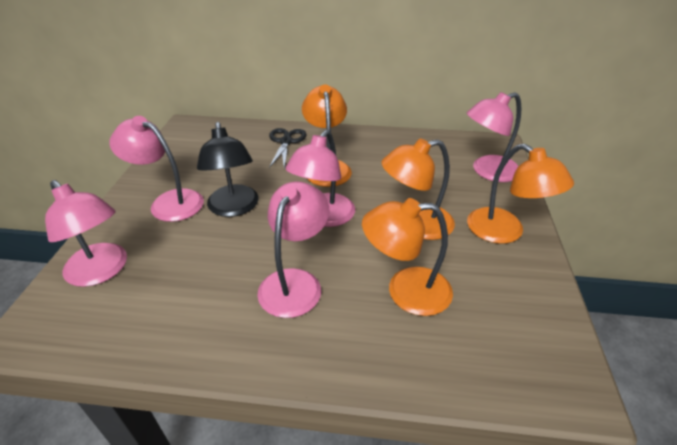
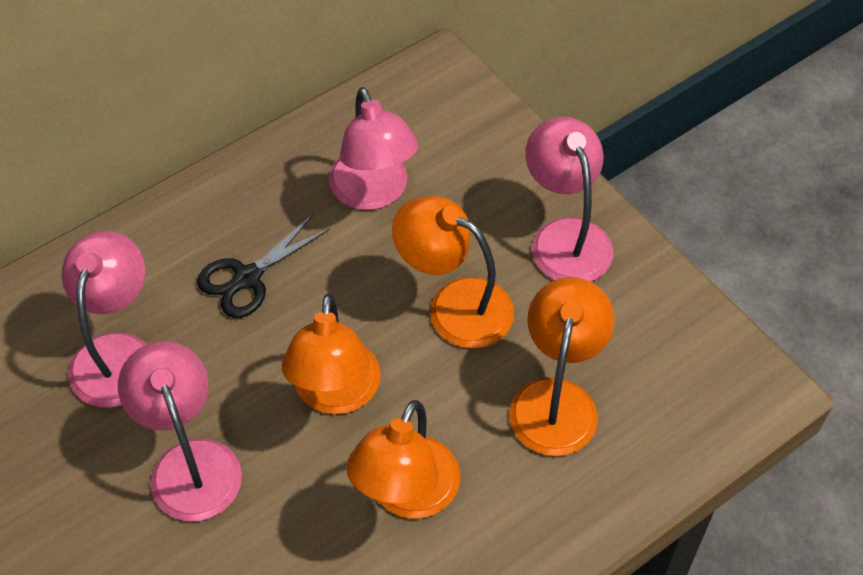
black lamp: [197,122,258,217] = 1 -> none = 0
pink lamp: [45,180,127,287] [110,116,204,222] [257,182,329,318] [286,130,355,227] [467,92,521,182] = 5 -> [62,231,147,407] [118,341,242,521] [329,87,418,210] [525,117,613,282] = 4

